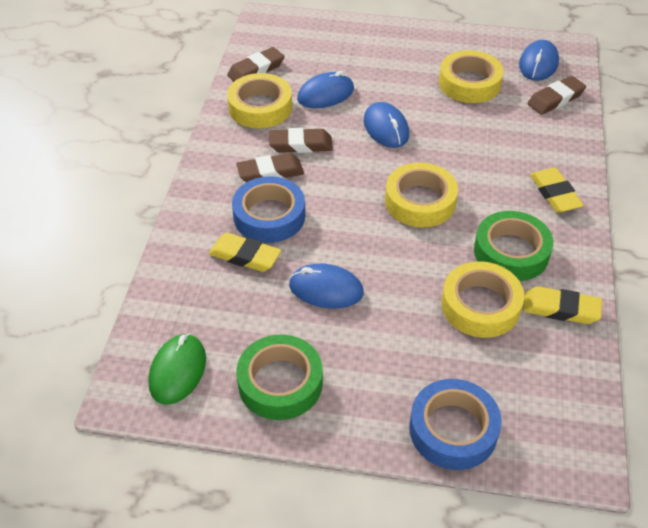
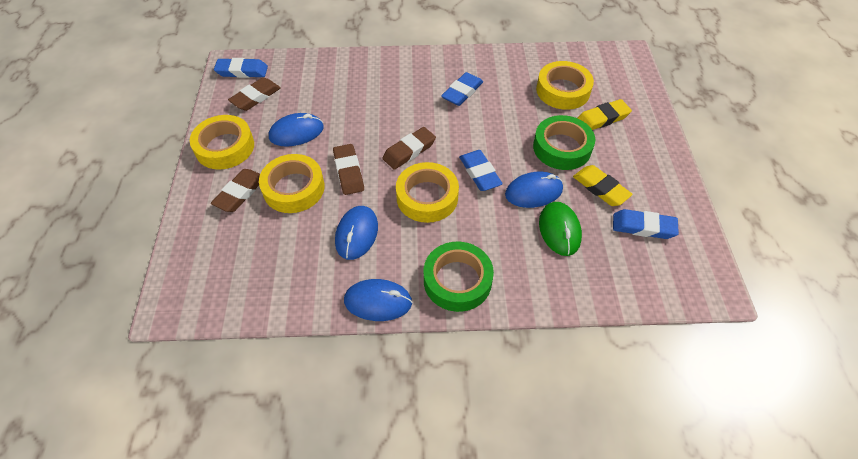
blue eraser: none = 0 -> [214,58,268,78] [441,72,483,106] [459,150,503,191] [613,209,679,239] = 4
blue tape: [232,176,305,243] [409,379,502,470] = 2 -> none = 0
yellow eraser: [209,233,281,272] [523,286,602,324] [530,168,584,213] = 3 -> [573,165,633,206] [578,99,632,130] = 2

